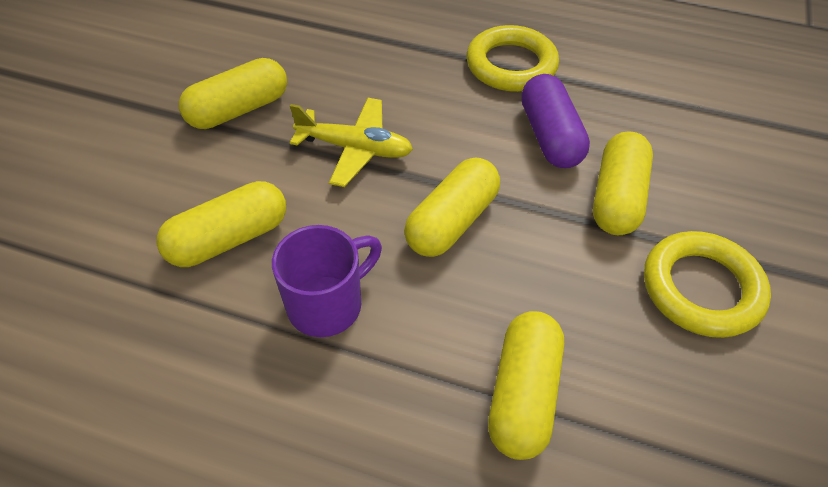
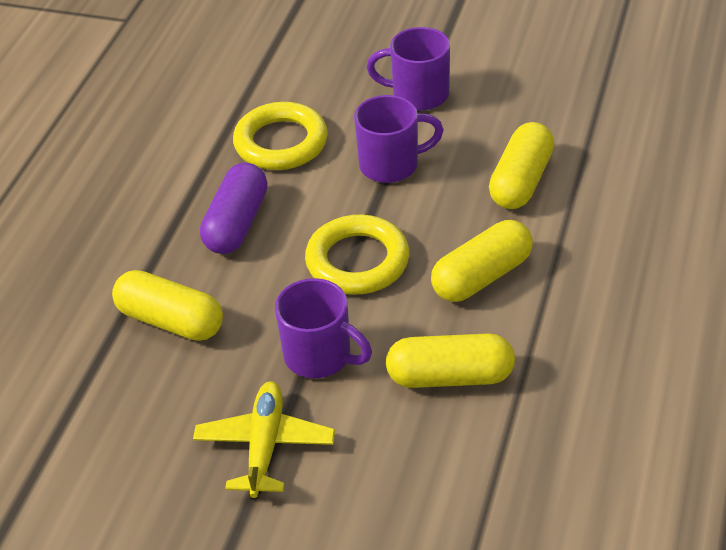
purple mug: [272,225,382,337] = 1 -> [275,278,372,378] [354,95,444,183] [366,27,450,111] = 3
yellow capsule: [157,181,286,267] [179,58,287,129] [404,158,500,257] [488,311,564,460] [593,131,653,235] = 5 -> [112,270,223,341] [386,333,515,388] [431,220,533,302] [489,122,554,209] = 4

